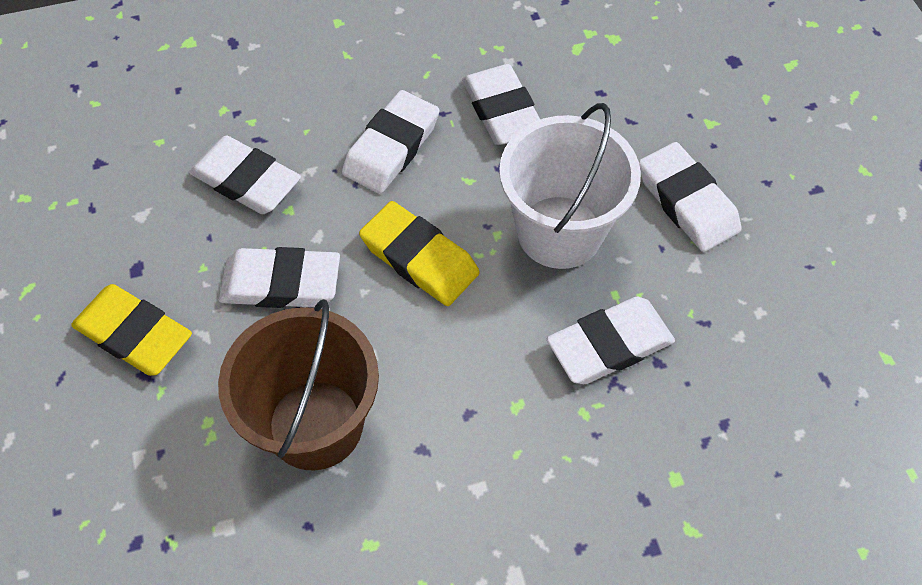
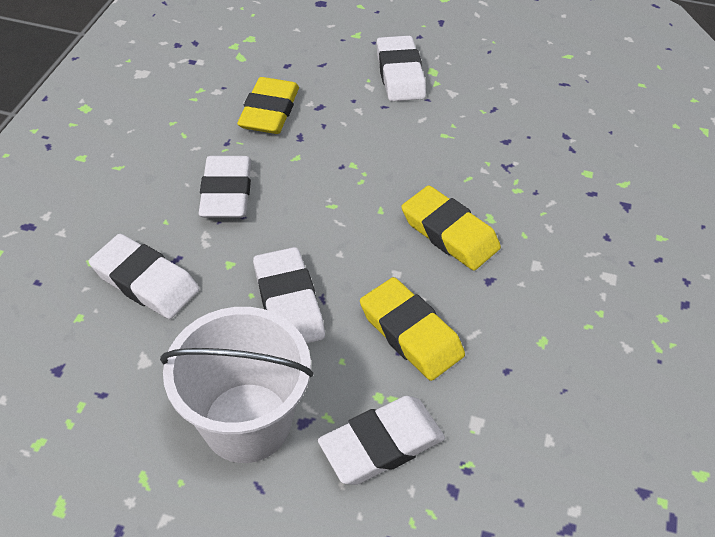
brown bucket: [218,299,379,470] = 1 -> none = 0
white eraser: [189,136,301,214] [219,247,340,308] [342,90,440,194] [462,64,540,145] [547,297,675,384] [639,142,742,252] = 6 -> [89,234,199,319] [198,156,251,218] [253,247,325,344] [318,396,445,485] [377,36,426,101] = 5
yellow eraser: [71,284,192,376] [359,201,480,306] = 2 -> [237,77,299,134] [360,277,465,381] [401,185,501,271] = 3

